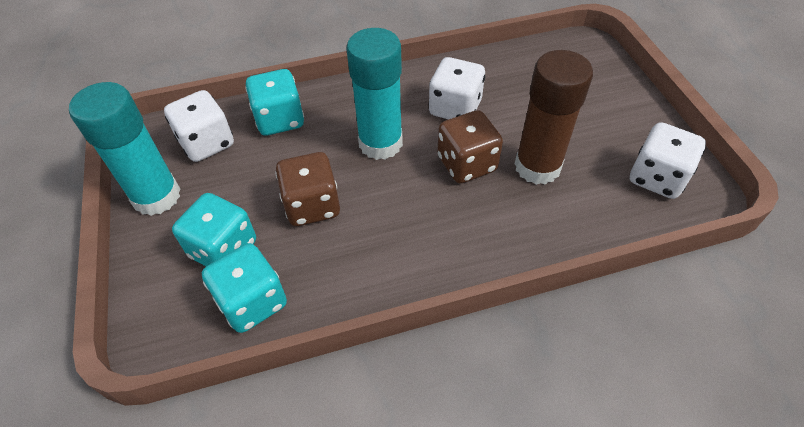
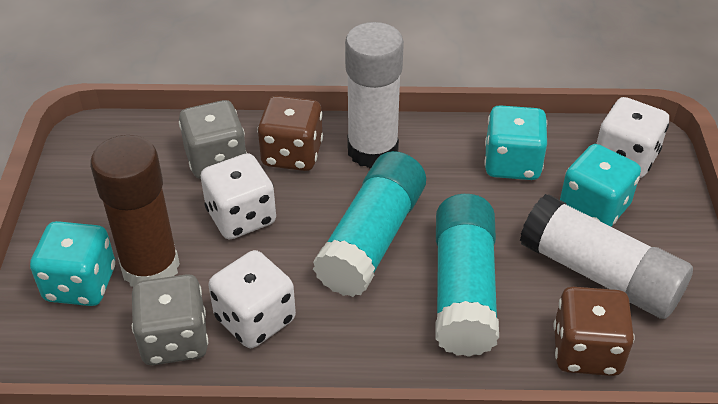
grey dice: none = 0 -> [132,274,208,365] [179,100,247,179] = 2
white glue stick: none = 0 -> [345,22,404,168] [520,194,693,319] = 2

